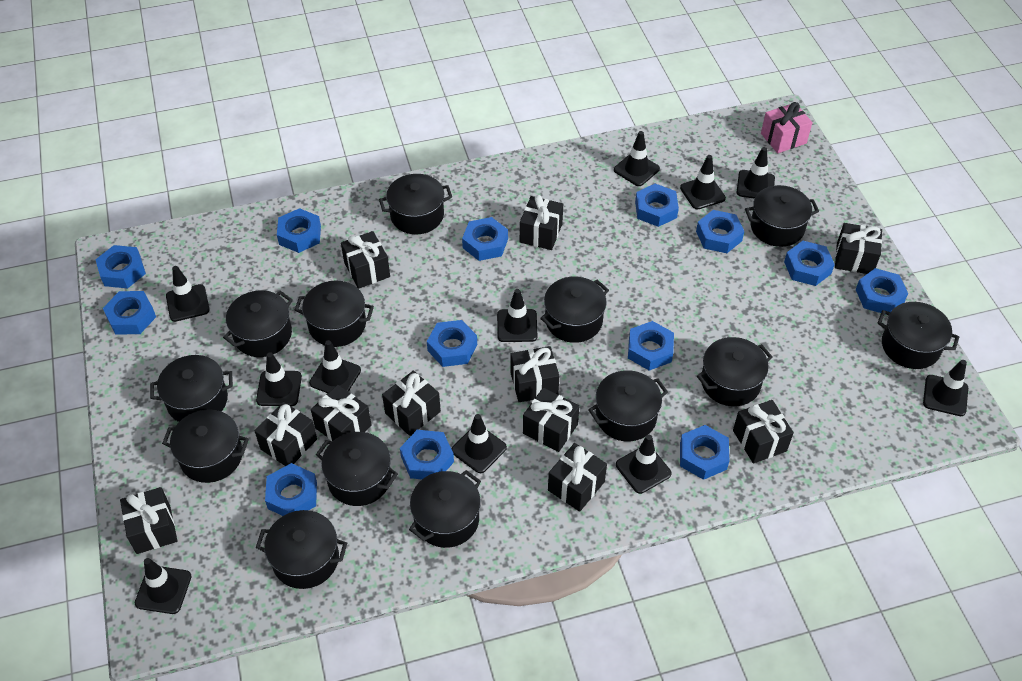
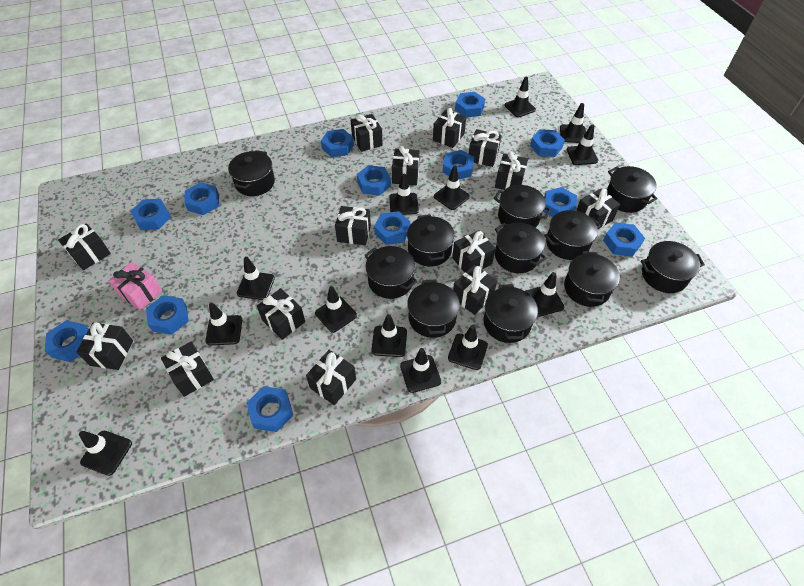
black gift: [120,487,178,554] [255,402,317,466] [311,385,371,441] [341,231,390,289] [382,370,441,436] [510,346,559,402] [520,195,563,250] [523,388,579,452] [548,443,607,512] [733,400,794,464] [835,223,882,274] = 11 -> [58,223,111,270] [76,322,133,370] [161,342,214,397] [257,288,305,340] [306,350,356,405] [335,206,371,245] [351,114,383,152] [392,146,420,185] [433,108,466,148] [452,230,496,273] [453,265,497,315] [469,129,502,167] [495,152,528,190] [576,189,620,229] = 14
black pot: [150,355,233,422] [162,409,249,483] [223,290,293,357] [256,510,347,589] [295,281,374,347] [316,432,398,506] [379,174,452,234] [409,470,481,548] [540,277,609,343] [588,370,668,441] [697,337,773,406] [745,185,819,247] [877,302,959,369] = 13 -> [228,150,275,196] [365,246,418,299] [407,214,455,267] [407,279,460,338] [483,284,538,343] [494,185,551,228] [495,223,547,273] [544,210,601,260] [564,251,620,307] [607,166,658,213] [641,241,705,293] = 11
black traffic cone: [135,558,191,614] [166,266,210,322] [256,352,302,406] [309,340,361,393] [451,414,507,473] [497,289,537,342] [614,131,660,186] [616,435,672,494] [680,155,726,210] [737,147,775,199] [923,360,968,416] = 11 -> [79,431,132,476] [205,303,242,345] [237,257,275,300] [315,286,357,333] [371,314,407,357] [389,174,419,215] [400,348,441,393] [434,166,470,210] [448,325,488,370] [505,77,536,118] [525,272,564,317] [560,103,586,143] [567,124,598,165] = 13

